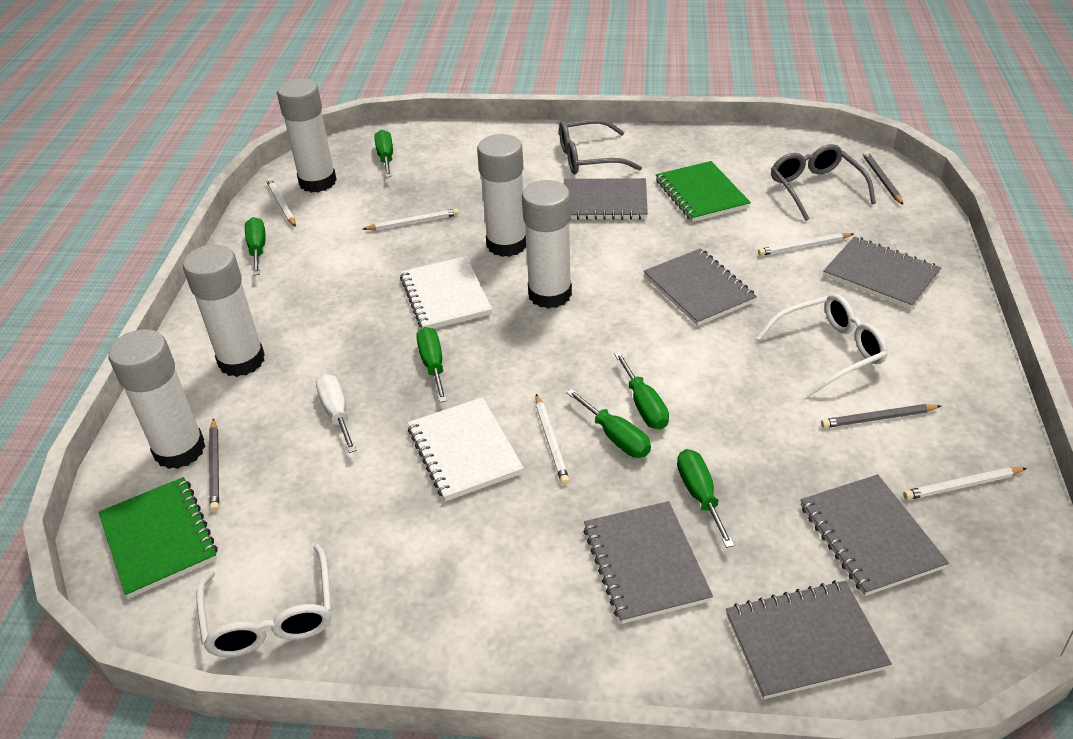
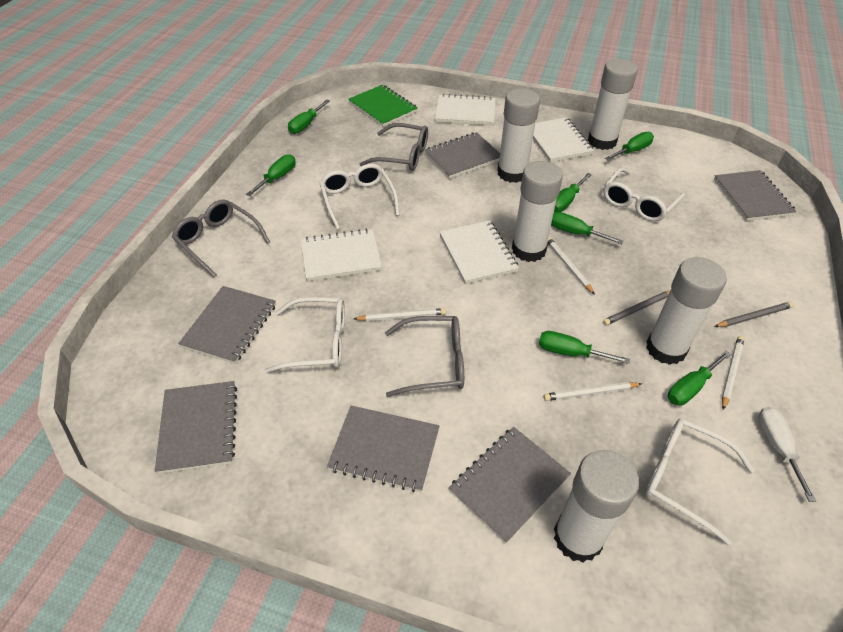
green notebook: [98,477,218,598] [656,161,751,222] = 2 -> [348,85,418,127] = 1
green screwdriver: [245,217,266,276] [374,130,393,178] [416,327,447,403] [566,389,651,458] [614,352,669,430] [677,449,734,548] = 6 -> [246,154,295,196] [288,100,330,134] [539,331,630,364] [551,212,624,244] [554,173,592,212] [605,132,654,161] [668,351,731,406] = 7
grey glasses: [559,119,642,174] [771,144,876,221] = 2 -> [172,199,270,277] [360,123,428,171] [385,316,464,397] = 3
grey pencil: [209,418,219,512] [821,404,941,428] [863,151,903,205] = 3 -> [603,291,670,325] [714,302,794,327] = 2
white glasses: [197,544,332,657] [756,294,888,396] = 2 -> [264,297,345,373] [320,164,400,230] [604,168,685,221] [645,419,755,545] = 4
white notebook: [400,256,492,329] [408,397,524,501] = 2 -> [301,228,382,281] [435,94,496,126] [440,220,519,284] [533,117,594,162] = 4
white pencil: [266,178,296,227] [363,209,459,230] [536,394,570,485] [758,233,854,256] [903,467,1027,500] = 5 -> [354,308,446,321] [544,382,642,401] [547,237,595,295] [722,336,745,410] = 4

